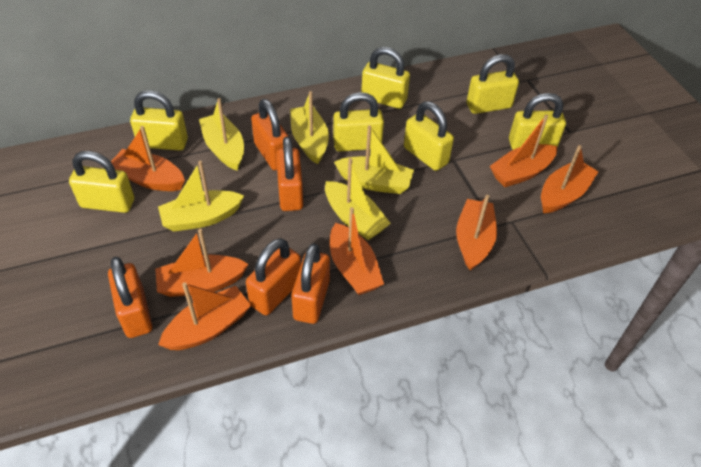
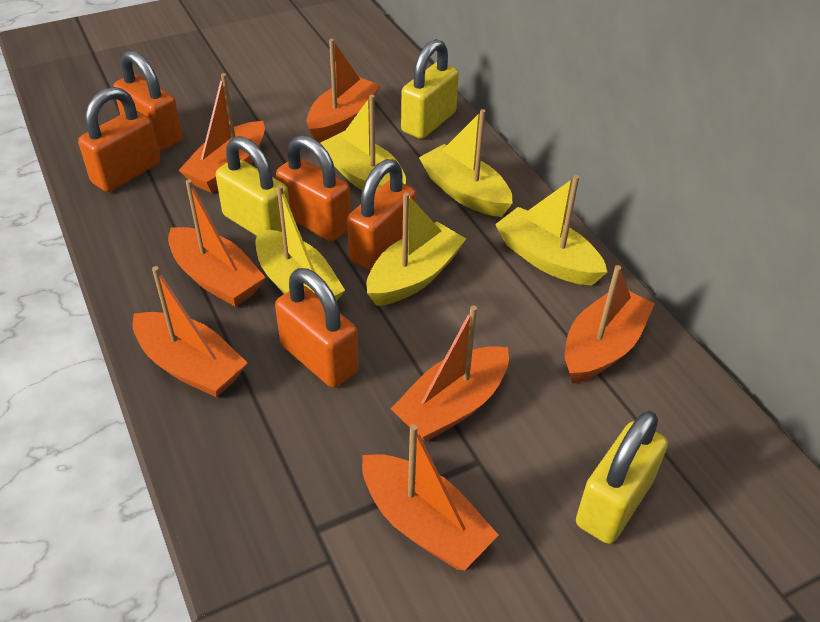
yellow padlock: [69,151,134,213] [130,90,188,151] [333,92,384,152] [361,47,410,109] [404,101,454,171] [466,54,519,114] [509,93,566,150] = 7 -> [216,136,290,236] [401,39,459,139] [576,411,668,544] = 3

